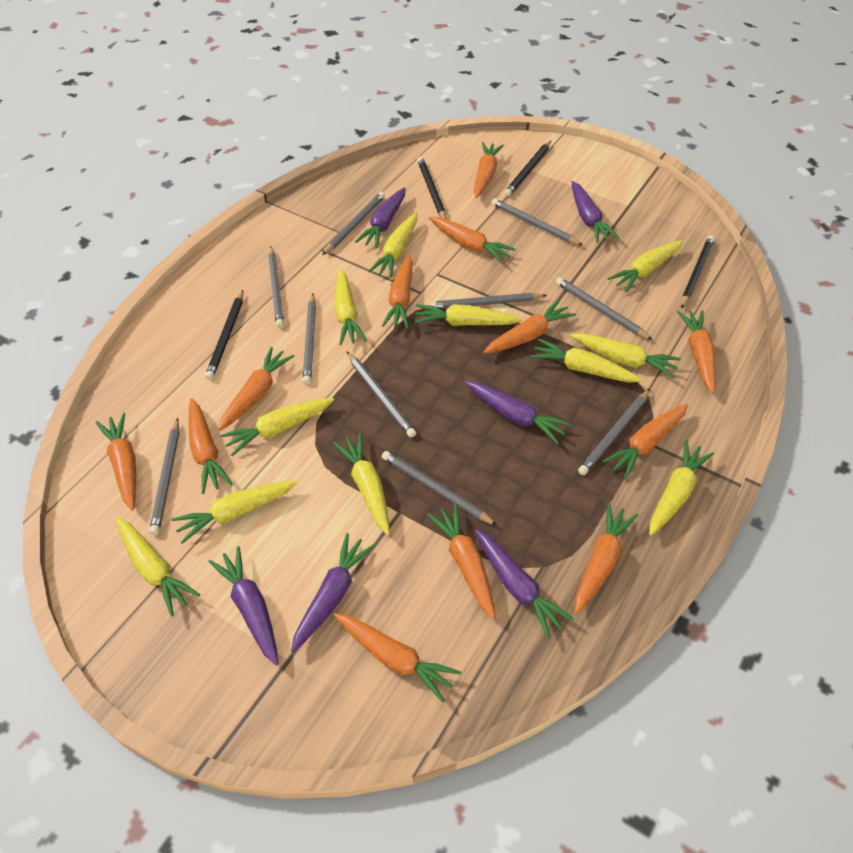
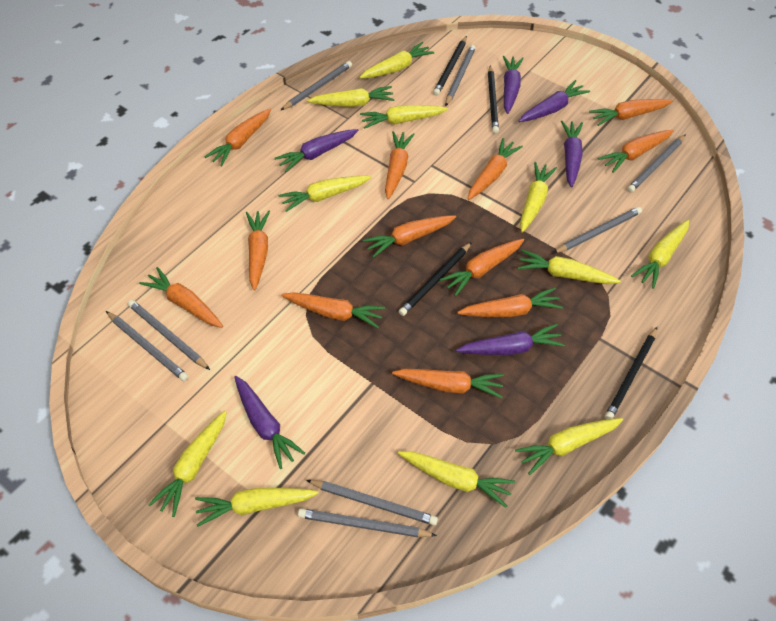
grey pencil: [149,418,179,535] [268,247,284,328] [302,293,316,385] [322,192,385,255] [347,351,416,438] [382,451,498,526] [430,293,547,309] [491,198,583,246] [556,277,653,340] [578,389,650,475] = 10 -> [106,311,188,381] [128,300,210,370] [281,61,352,110] [298,508,437,537] [306,480,438,526] [445,45,476,107] [553,207,642,253] [627,134,686,193] = 8

